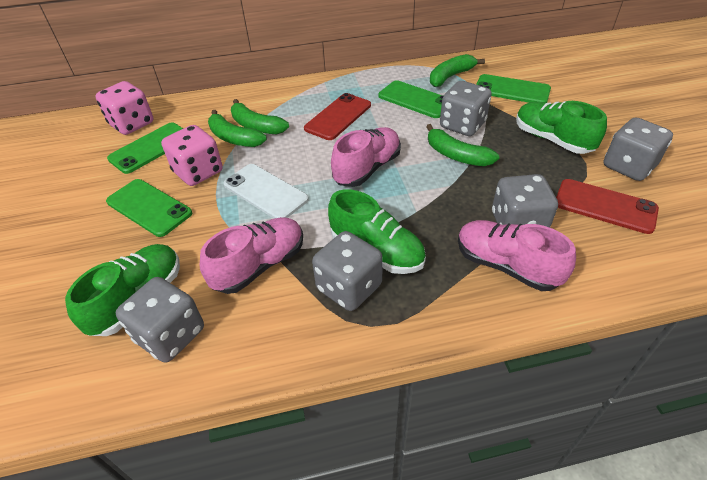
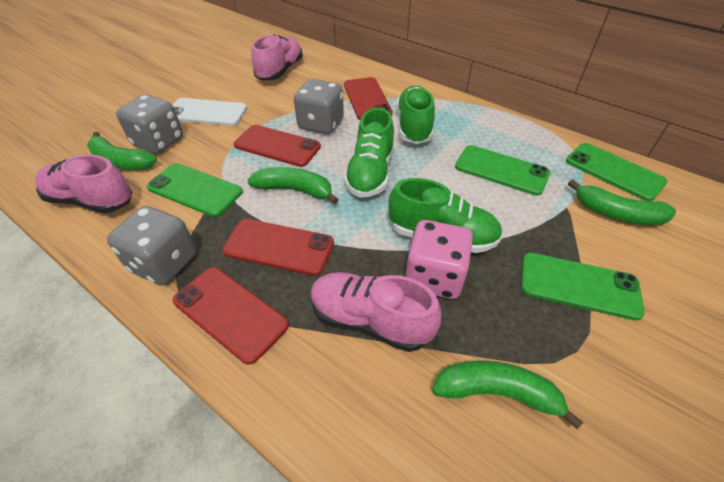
grey dice: [116,277,204,363] [312,231,383,311] [440,81,492,136] [492,174,558,228] [603,117,673,181] = 5 -> [107,206,196,286] [116,95,183,154] [294,79,344,134] = 3
pink dice: [96,81,153,135] [161,125,223,186] = 2 -> [405,220,473,299] = 1
red phone: [304,93,371,140] [556,179,659,234] = 2 -> [173,267,289,365] [222,219,334,276] [234,125,321,167] [344,77,393,120] = 4

